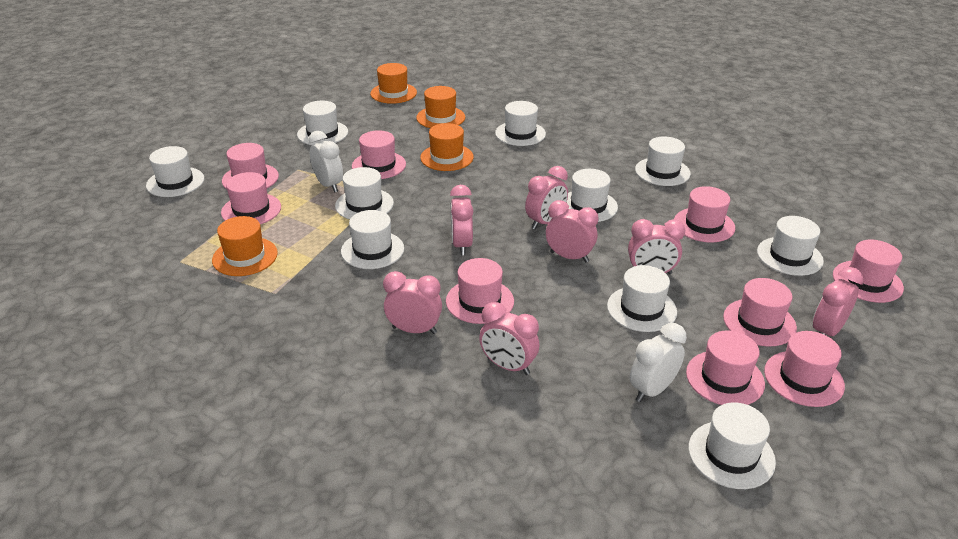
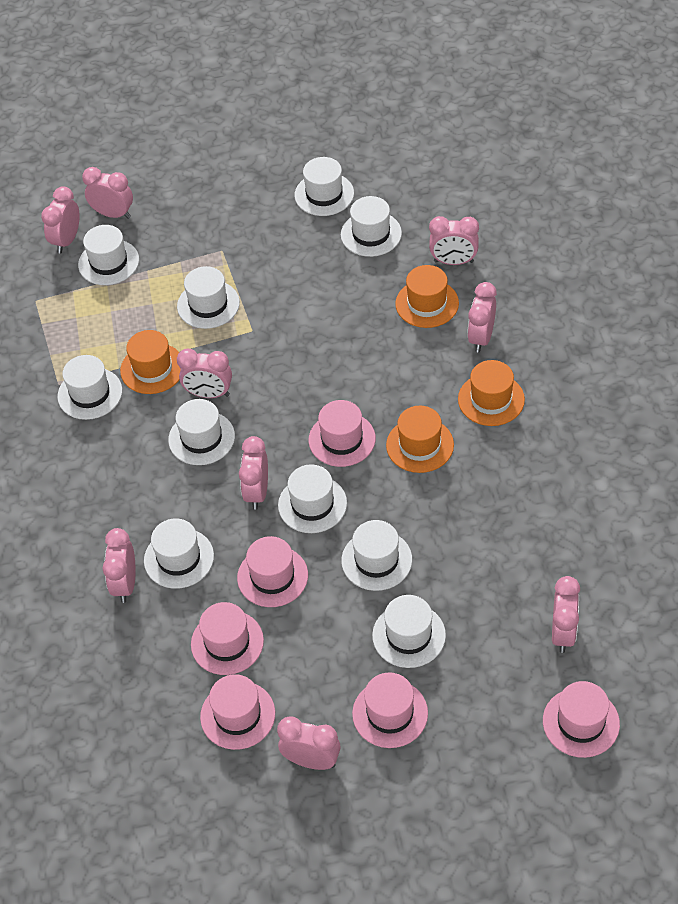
pink clock: [383,271,442,334] [450,185,473,255] [479,302,539,375] [525,166,568,229] [546,200,599,262] [628,219,685,275] [813,267,863,336] = 7 -> [41,186,80,253] [82,167,133,219] [102,528,136,603] [177,349,232,398] [239,436,268,510] [277,716,341,770] [429,216,479,265] [467,282,497,353] [552,576,580,653] = 9
pink hat: [221,172,281,224] [222,143,279,189] [352,130,406,179] [446,258,514,324] [674,186,735,242] [686,330,765,405] [723,278,797,346] [764,331,845,407] [833,240,904,303] = 9 -> [191,602,264,675] [200,674,275,750] [237,536,308,607] [308,400,376,467] [352,672,428,748] [543,681,620,758] = 6
white clock: [308,131,343,193] [630,323,687,402] = 2 -> none = 0

